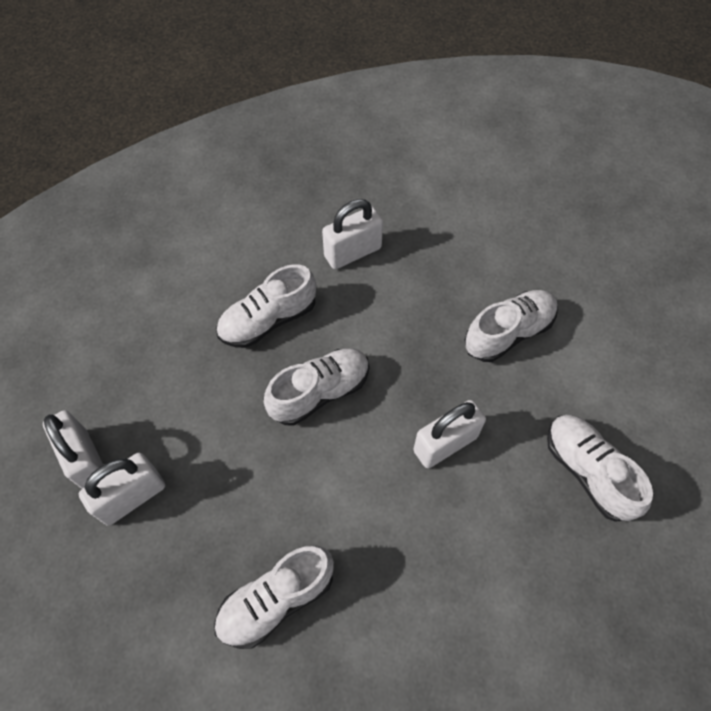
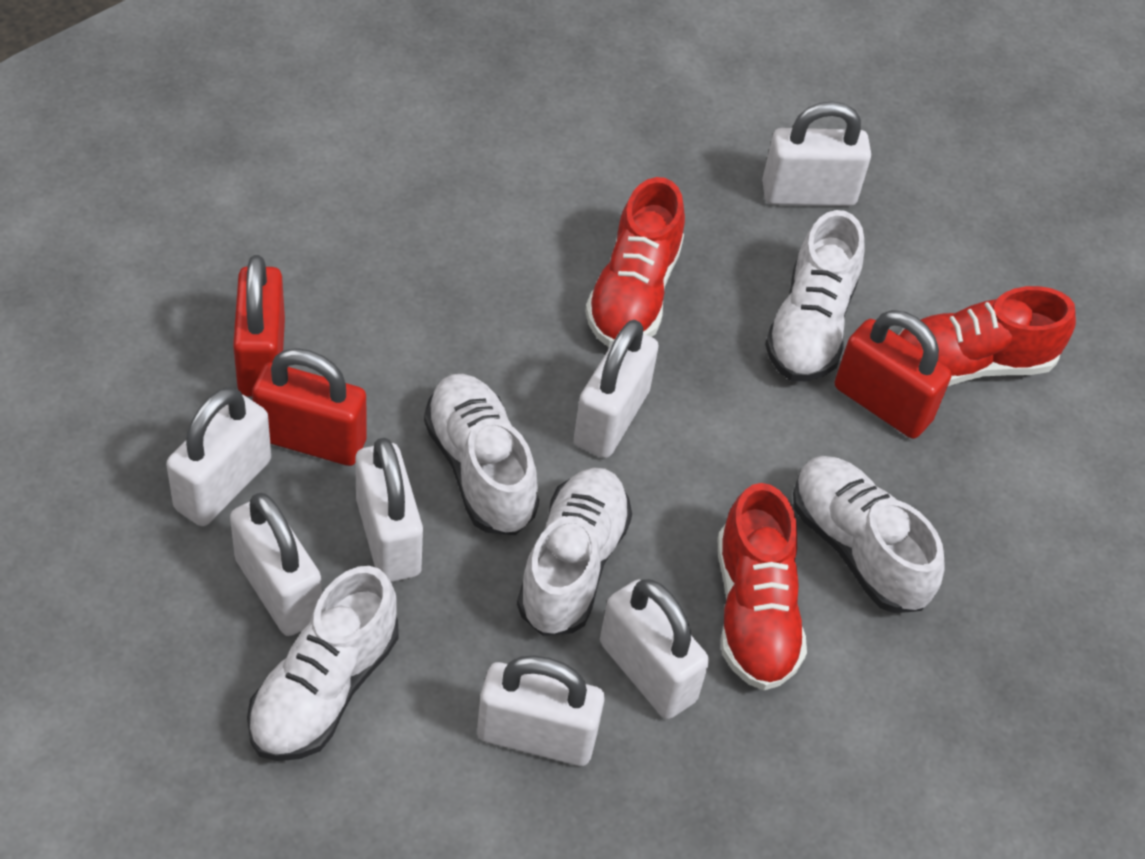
red padlock: none = 0 -> [233,255,285,397] [252,348,367,466] [835,310,952,439] = 3
red shoe: none = 0 -> [585,177,685,347] [717,483,807,690] [899,286,1076,386] = 3
white padlock: [43,410,103,489] [79,453,165,526] [322,199,383,269] [413,400,486,468] = 4 -> [166,387,271,526] [230,493,322,636] [355,438,423,582] [477,655,605,766] [574,320,659,458] [600,579,709,719] [762,101,871,206] = 7

